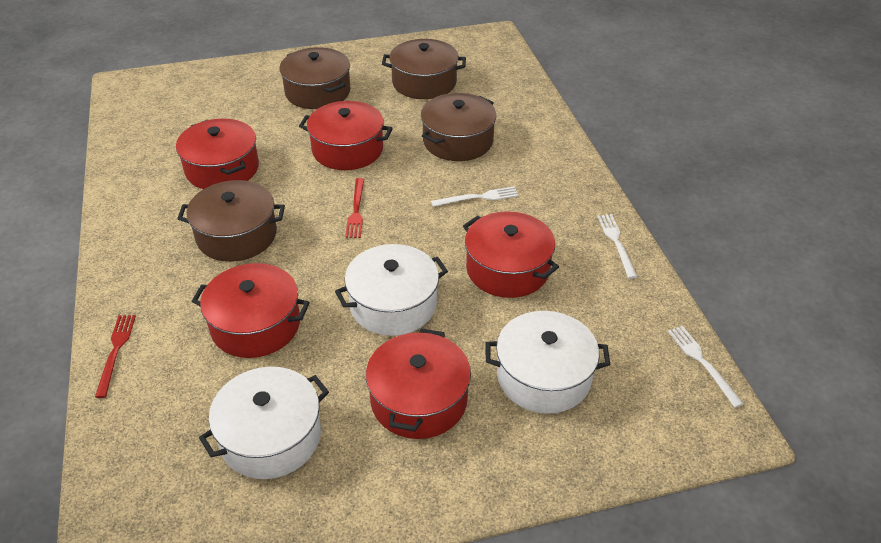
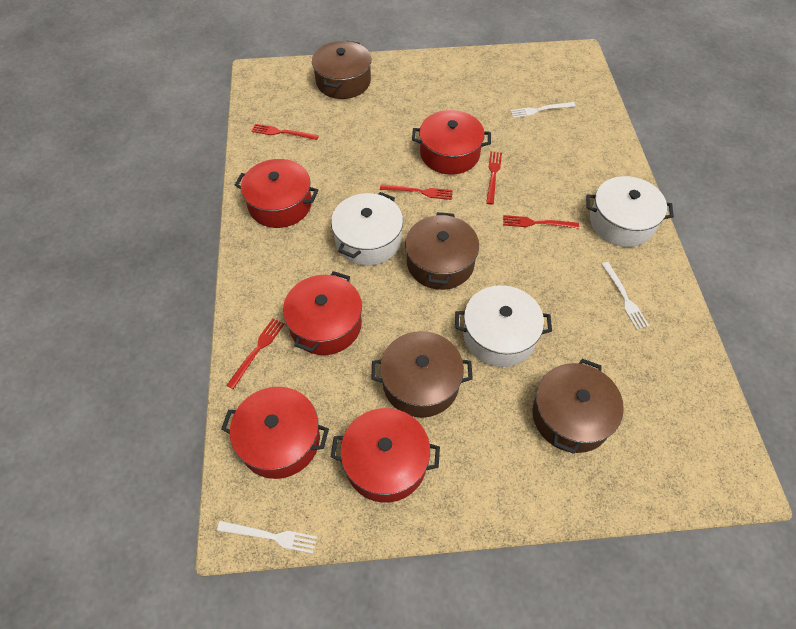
red fork: [95,315,136,398] [345,178,364,238] = 2 -> [226,319,284,389] [252,124,319,140] [380,184,453,200] [486,152,502,205] [503,215,579,229] = 5

